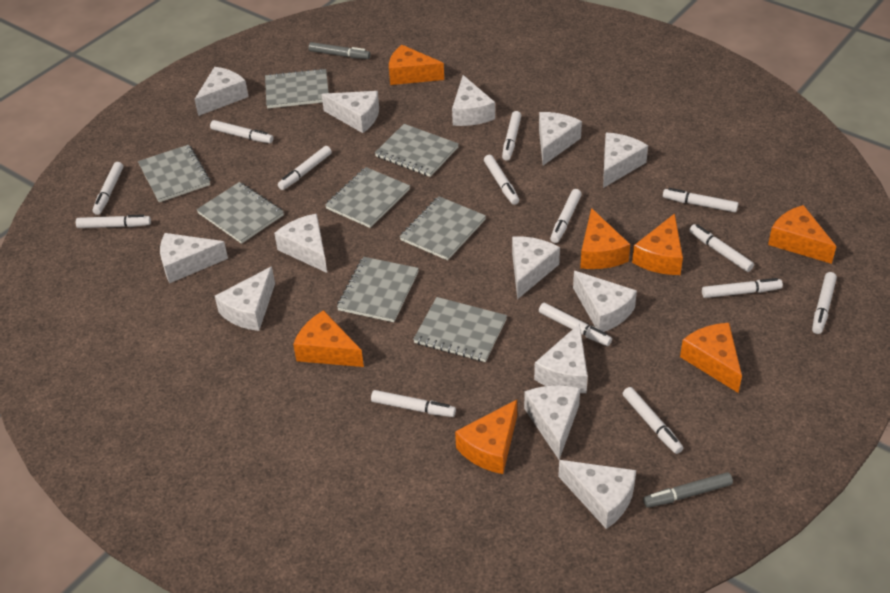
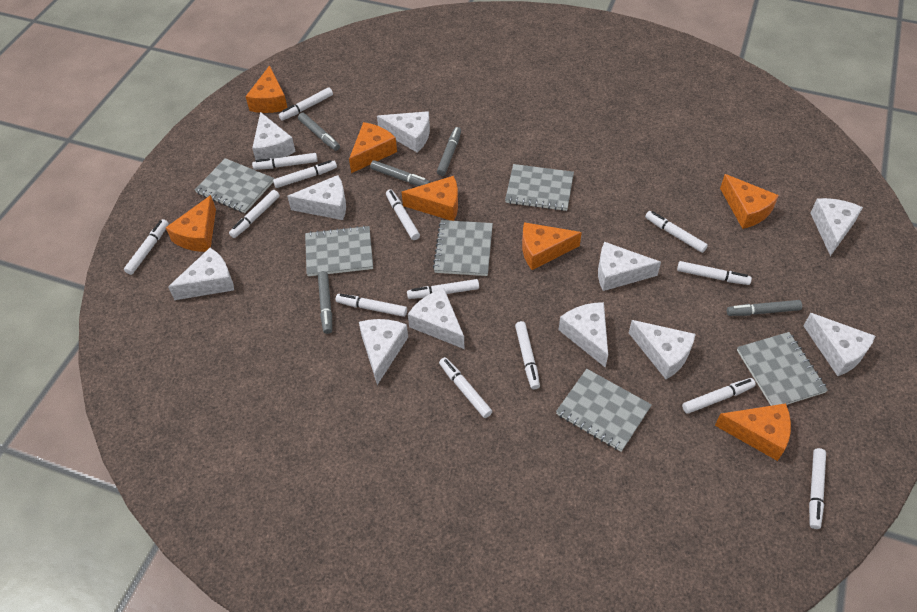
grey marker: [309,42,370,59] [643,472,733,508] = 2 -> [298,113,340,151] [318,271,332,334] [370,160,430,186] [437,127,461,176] [727,300,802,316] = 5
grey notebook: [138,145,210,202] [196,182,284,244] [265,68,329,108] [325,167,410,228] [337,257,419,322] [375,124,459,177] [400,196,486,260] [413,297,507,362] = 8 -> [195,158,274,213] [305,225,373,276] [433,220,493,276] [505,164,574,211] [556,369,652,452] [737,332,828,406] = 6
white cheese: [160,233,228,283] [194,67,249,116] [215,267,275,331] [274,214,327,273] [322,91,379,133] [452,75,495,126] [512,236,560,299] [524,385,580,460] [534,323,588,393] [539,112,582,165] [558,460,636,529] [573,271,637,332] [603,133,648,188] = 13 -> [168,248,234,300] [252,112,296,160] [287,175,346,220] [359,319,408,385] [377,111,430,153] [408,288,464,349] [559,302,608,368] [598,242,661,291] [629,320,696,379] [804,313,875,376] [810,198,863,256] = 11

